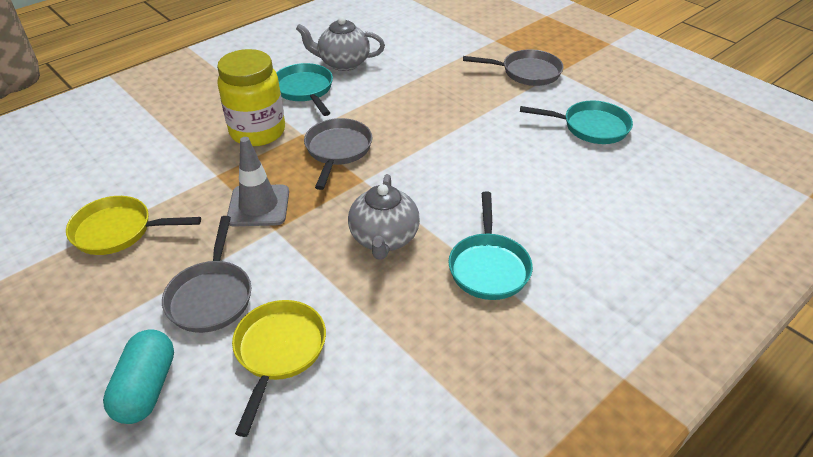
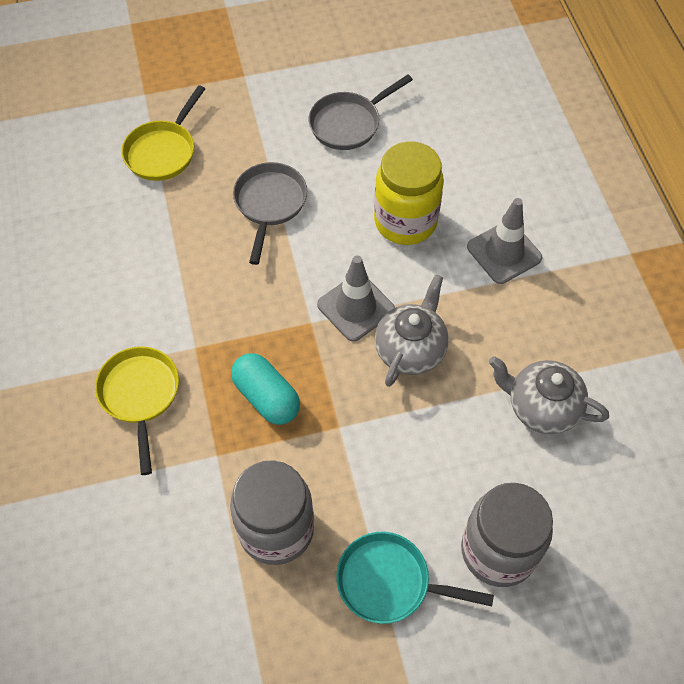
grey jar: none = 0 -> [230,460,314,565] [461,483,553,587] = 2
grey pan: [162,216,251,333] [304,118,372,190] [463,49,563,86] = 3 -> [233,162,307,265] [308,75,413,150] = 2
grey traffic cone: [227,137,289,227] = 1 -> [317,255,395,342] [467,198,542,284] = 2
turquoise pan: [276,63,333,116] [448,192,533,300] [520,100,633,144] = 3 -> [336,532,494,624] = 1

